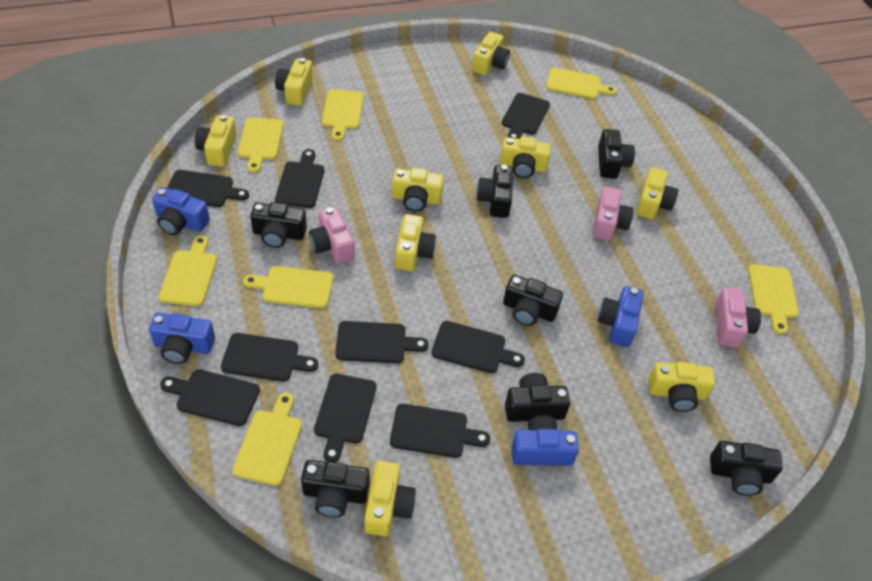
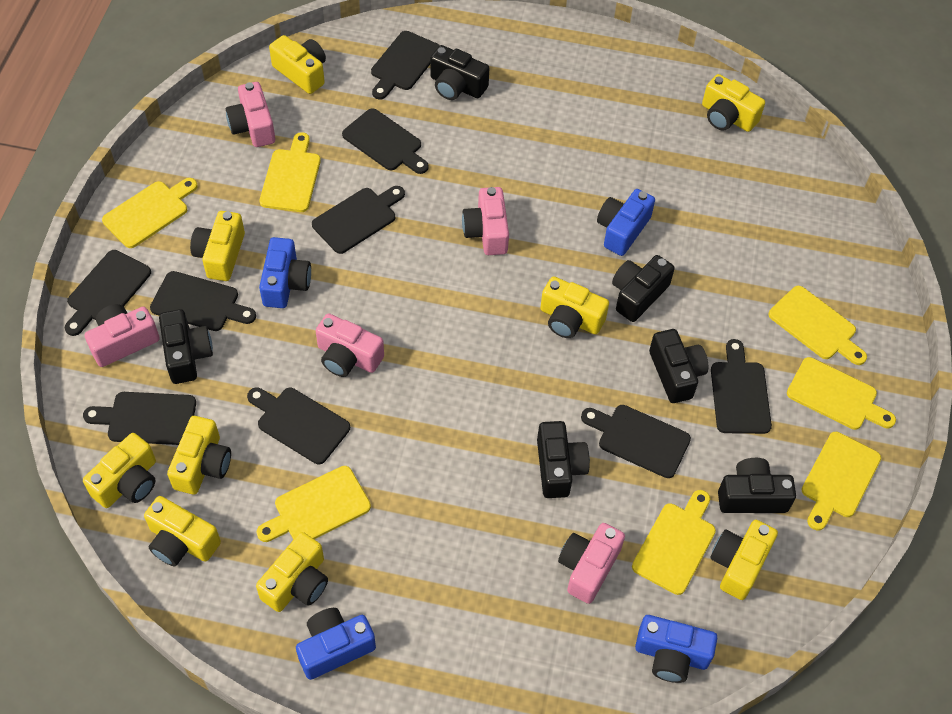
black camera: [250,202,307,248] [301,460,370,517] [476,165,513,218] [503,275,563,326] [505,373,570,422] [598,129,635,179] [710,441,783,496] = 7 -> [159,309,213,384] [430,45,489,100] [537,421,590,498] [612,255,675,322] [649,329,708,403] [718,458,796,513] = 6
pink camera: [309,207,355,264] [593,187,634,241] [715,287,761,348] = 3 -> [84,304,160,367] [226,82,275,147] [316,313,384,377] [462,187,509,255] [558,523,625,604] = 5

